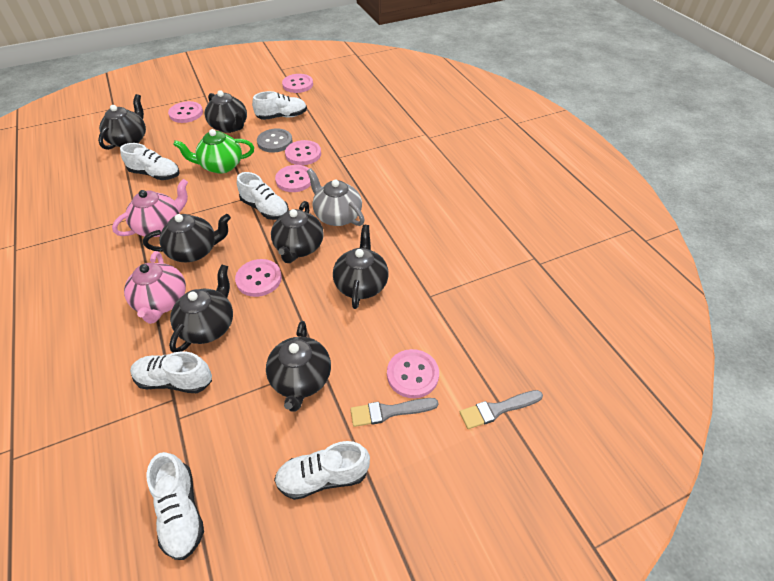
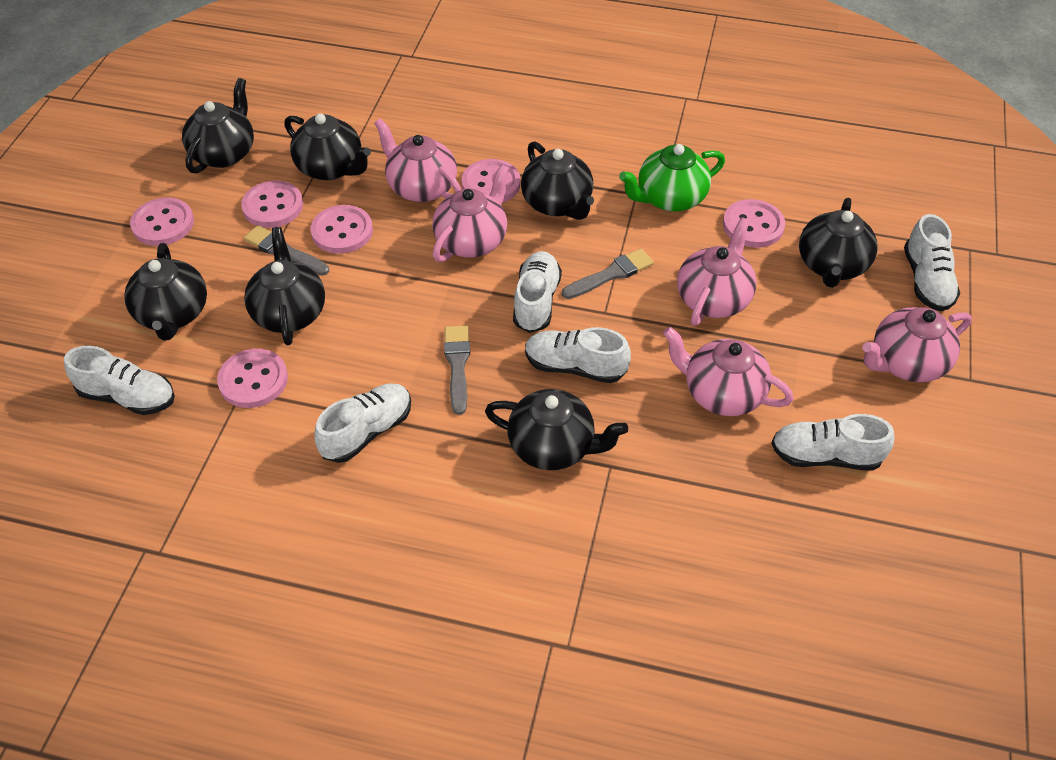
grey brush: [350,398,439,427] [460,390,543,429] = 2 -> [244,225,329,276] [444,325,470,415] [562,248,654,299] = 3
grey button: [257,128,292,153] = 1 -> none = 0
grey teapot: [307,168,365,226] = 1 -> none = 0
pink teapot: [112,179,188,237] [124,251,186,324] = 2 -> [374,118,461,202] [432,164,509,262] [663,327,793,416] [677,217,756,326] [862,307,972,382] = 5

